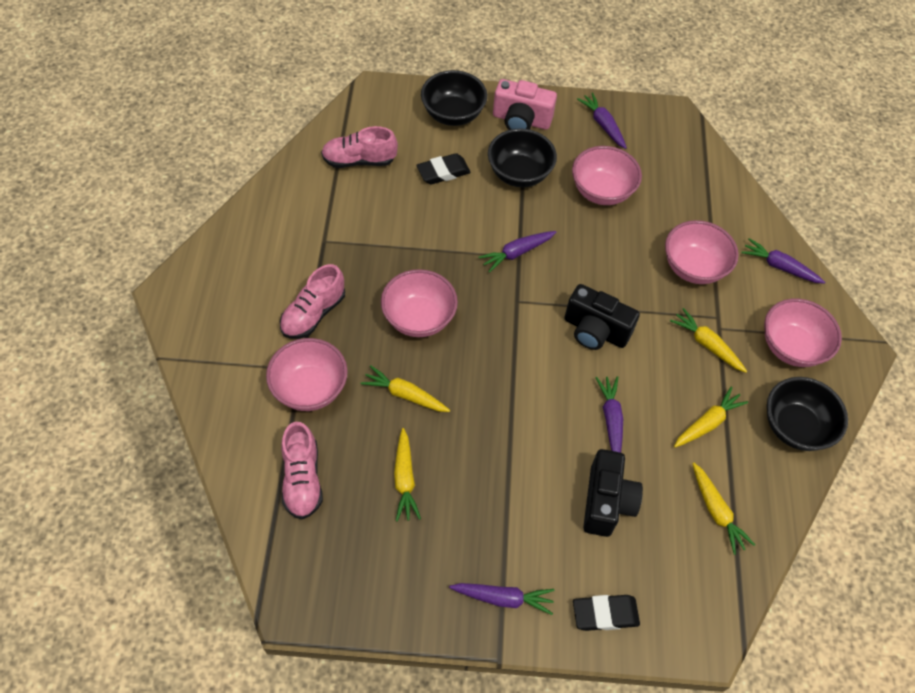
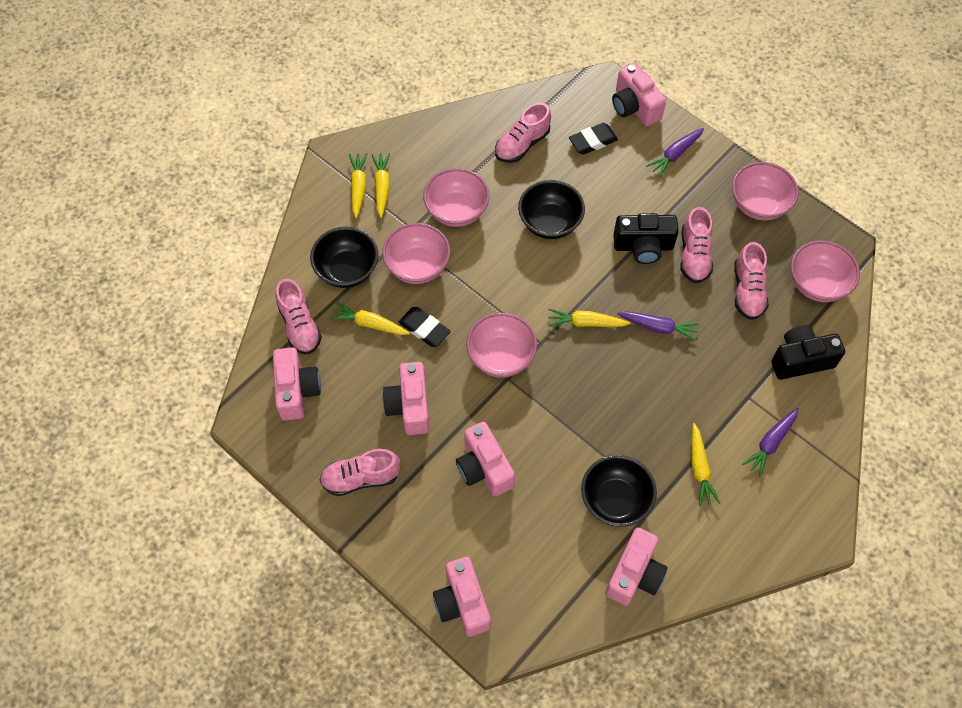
pink camera: [493,79,557,130] = 1 -> [273,347,321,421] [383,362,429,435] [433,557,491,637] [456,422,515,496] [605,528,667,606] [612,63,666,127] = 6
pink shoe: [280,264,345,339] [281,422,323,520] [321,126,398,168] = 3 -> [276,279,322,354] [320,449,401,496] [495,103,551,163] [680,207,713,283] [734,242,768,320] = 5
purple carrot: [449,583,555,615] [478,231,557,273] [577,92,627,149] [596,376,623,453] [741,238,825,284] = 5 -> [617,311,700,341] [646,128,704,177] [742,408,799,477] = 3

